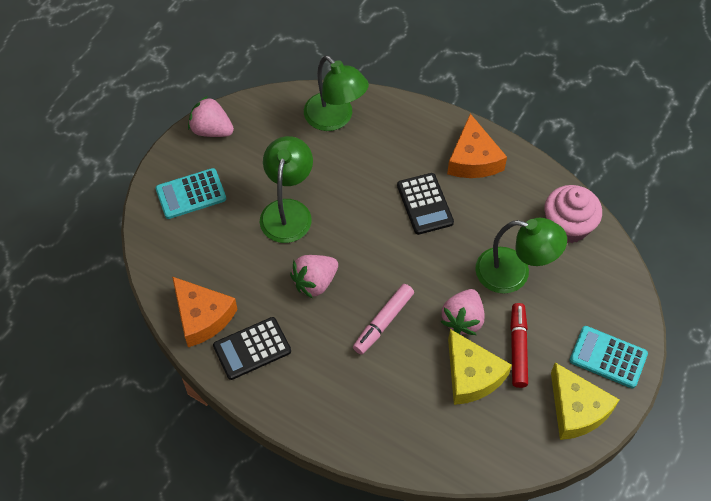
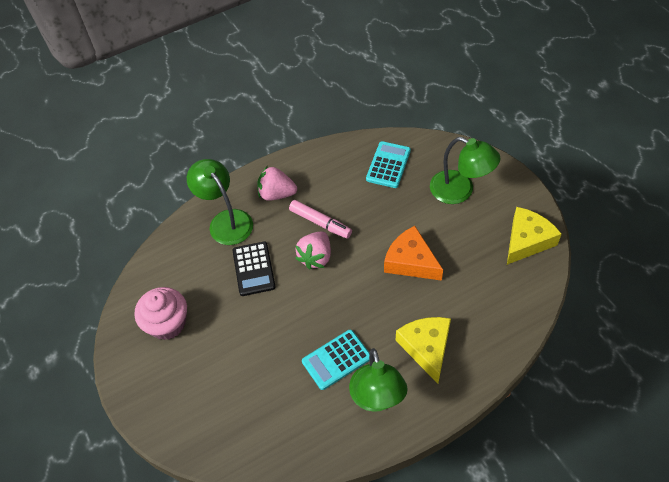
black calculator: [213,317,291,380] [397,173,454,235] = 2 -> [232,241,276,296] = 1
orange cheese: [172,277,238,347] [447,114,507,178] = 2 -> [384,226,443,281] = 1
pink strawberry: [188,96,234,137] [290,255,338,299] [441,289,485,335] = 3 -> [257,166,297,201] [295,231,331,270] = 2
red marker: [510,303,528,388] = 1 -> none = 0

